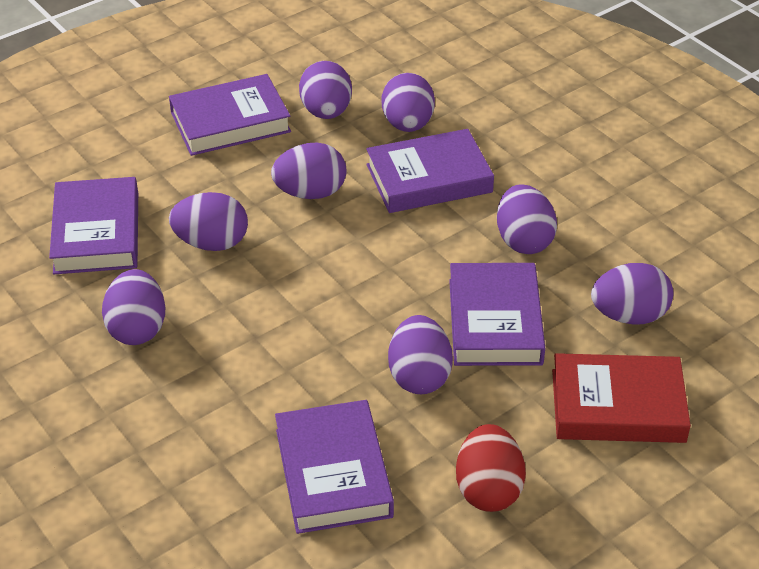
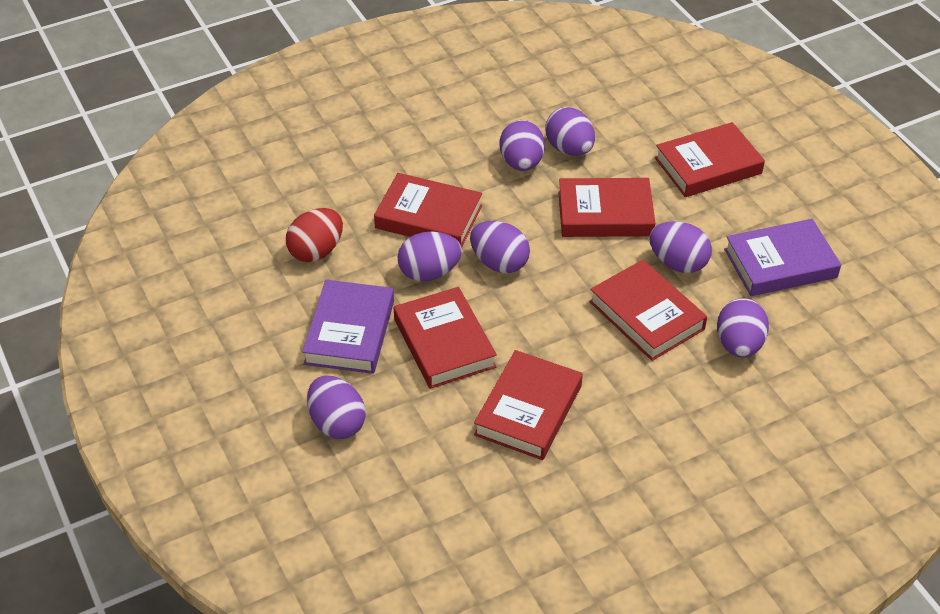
purple book: [49,177,138,274] [169,74,291,156] [275,400,394,534] [366,129,494,213] [449,263,545,366] = 5 -> [302,280,394,374] [724,219,841,296] = 2
purple egg: [102,269,165,345] [169,192,248,251] [271,142,346,199] [299,61,352,119] [382,73,435,132] [388,315,453,394] [497,184,557,254] [591,263,674,325] = 8 -> [307,376,366,439] [398,232,462,281] [470,221,530,273] [500,120,545,171] [545,107,595,156] [649,221,712,273] [717,298,769,358] = 7
red book: [552,353,691,443] = 1 -> [374,173,482,247] [394,287,497,389] [474,350,583,460] [558,178,655,237] [589,260,707,361] [655,122,765,197] = 6

